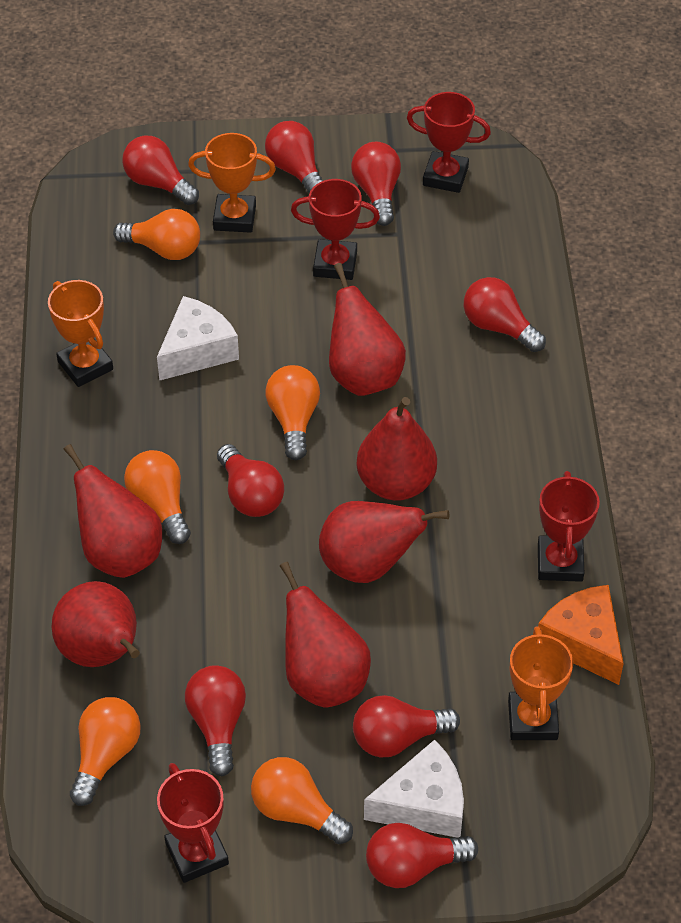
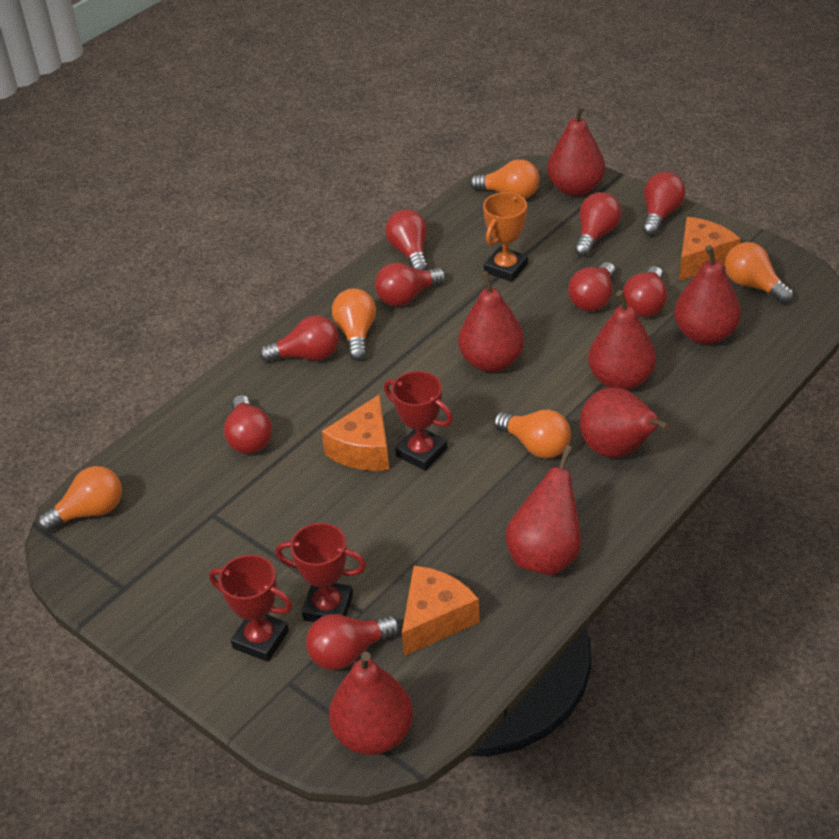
orange cheese: [538,585,624,685] = 1 -> [321,394,389,471] [402,566,480,656] [679,217,740,281] = 3
orange trophy: [48,280,113,387] [188,133,276,233] [508,626,573,740] = 3 -> [483,192,528,282] = 1
red light bulb: [122,135,199,205] [185,665,246,777] [217,444,284,517] [265,121,323,193] [351,142,401,226] [353,695,460,757] [366,823,478,888] [464,277,546,352] = 8 -> [224,395,272,454] [259,315,339,363] [306,614,400,670] [375,263,446,306] [385,209,428,270] [568,262,615,311] [574,192,621,257] [623,266,667,317] [642,172,686,236] = 9
red pear: [52,581,140,667] [64,444,162,578] [280,562,371,708] [319,501,449,583] [329,263,406,396] [356,397,437,501] = 6 -> [329,652,413,755] [458,271,524,372] [505,445,581,575] [547,104,605,196] [580,387,670,458] [588,290,656,390] [674,245,741,344] = 7
red trophy: [157,763,229,883] [291,179,380,280] [407,92,491,193] [538,471,600,582] = 4 -> [209,555,293,662] [275,523,366,622] [384,371,453,471] = 3
white cheese: [157,296,239,381] [364,740,464,838] = 2 -> none = 0

